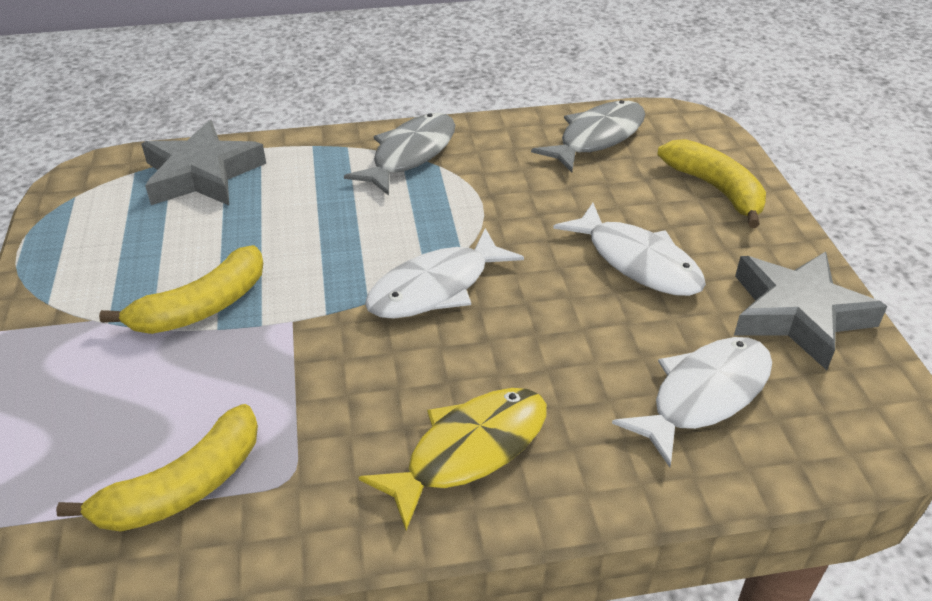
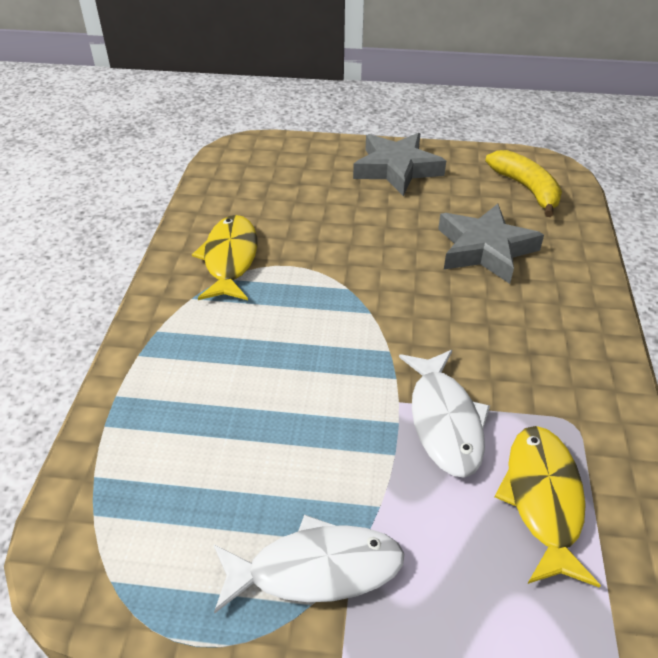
grey fish: [344,113,455,196] [531,100,645,173] = 2 -> none = 0
white fish: [365,228,524,319] [553,203,706,296] [612,337,772,467] = 3 -> [213,514,405,613] [399,350,490,478] = 2
yellow banana: [56,404,258,532] [99,245,263,334] [657,139,766,228] = 3 -> [485,150,562,217] = 1
yellow fish: [359,388,547,531] = 1 -> [192,215,258,300] [495,426,601,588] = 2

